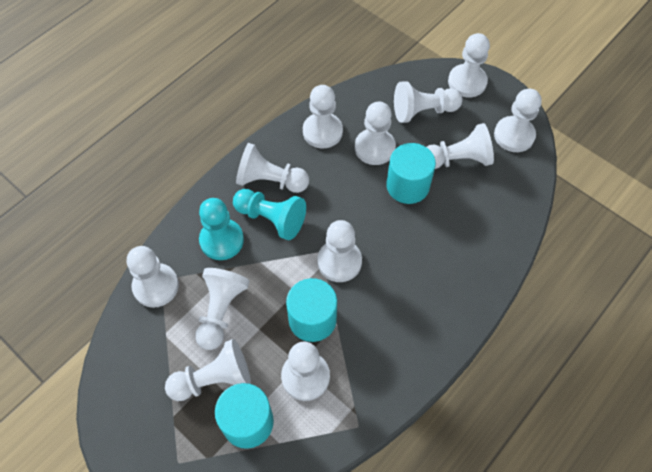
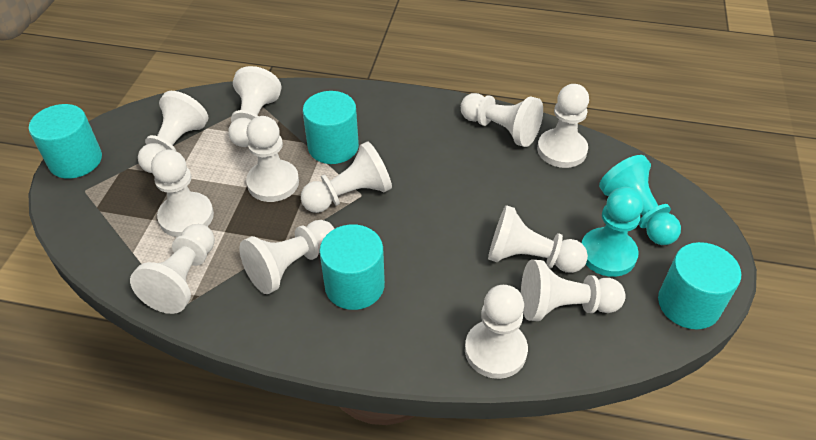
turquoise cylinder: [215,383,274,449] [286,278,337,342] [386,143,436,204] = 3 -> [29,104,102,179] [303,91,359,164] [319,224,385,310] [658,242,741,329] = 4

